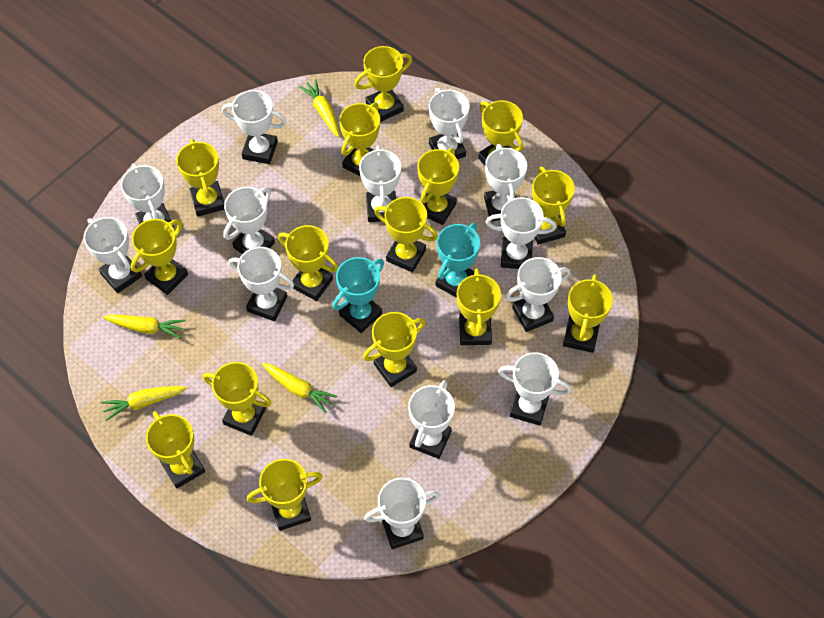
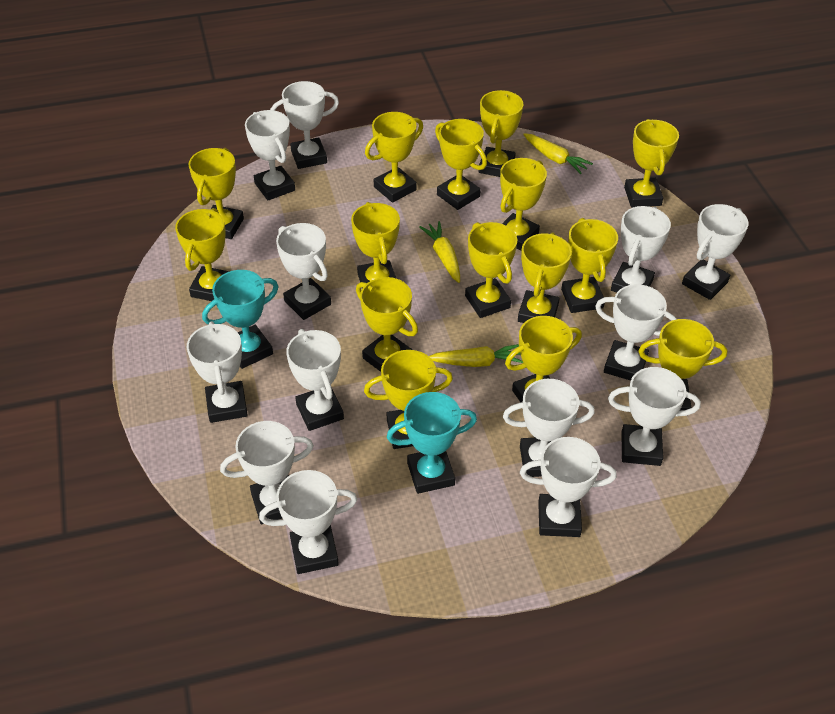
yellow carrot: [101,386,187,421] [103,314,185,339] [262,363,337,413] [299,79,340,138] = 4 -> [419,221,460,283] [429,344,523,367] [523,133,593,174] = 3

